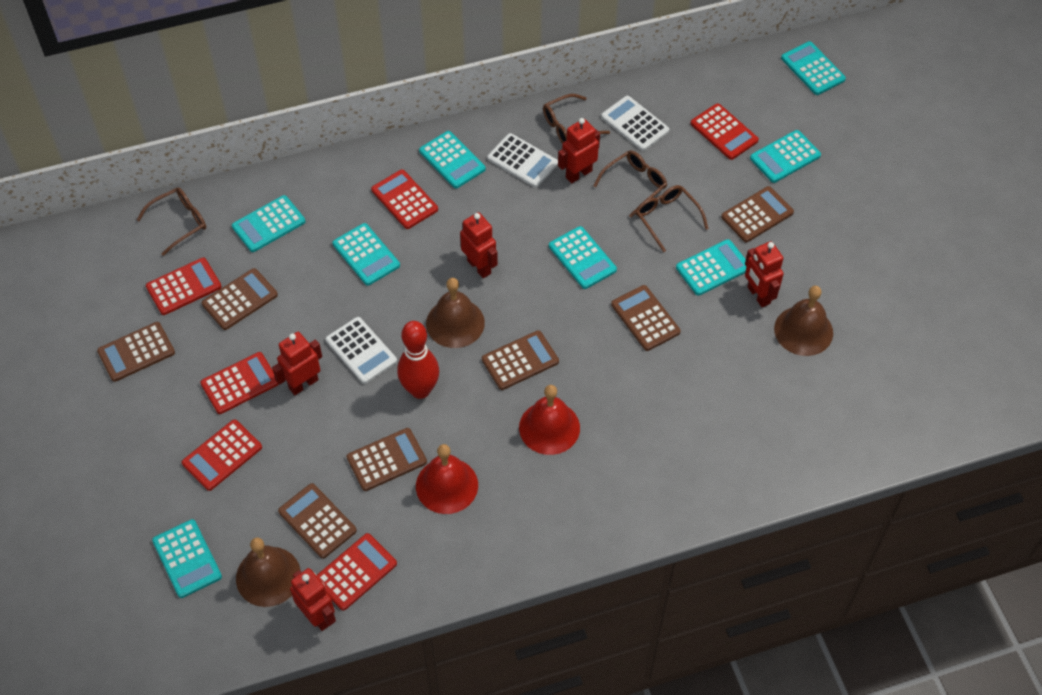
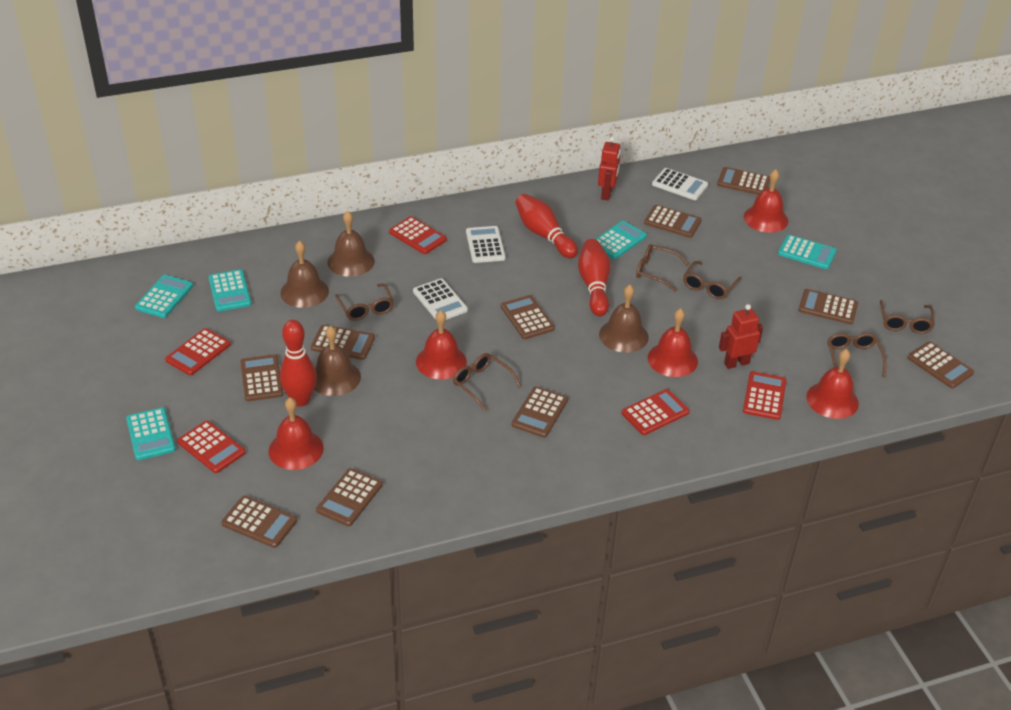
brown bell: [236,538,301,607] [426,278,485,348] [774,286,833,356] = 3 -> [280,240,329,308] [314,326,361,396] [327,211,375,277] [599,285,649,353] = 4
brown calculator: [97,322,175,382] [202,268,278,330] [278,483,357,559] [346,428,427,491] [482,330,559,390] [611,285,681,351] [721,186,794,242] = 7 -> [221,496,297,548] [240,354,283,401] [311,325,375,360] [316,468,383,526] [501,295,555,339] [512,386,568,438] [644,205,702,238] [717,167,770,195] [798,289,858,324] [907,341,974,388] = 10
brown glasses: [137,187,206,256] [543,94,610,144] [593,150,667,218] [635,185,709,252] = 4 -> [335,284,394,321] [453,353,521,411] [636,244,689,292] [683,261,742,299] [828,333,887,377] [880,300,935,334] = 6
red bell: [416,444,478,514] [519,385,580,455] = 2 -> [269,397,324,470] [416,310,467,379] [648,308,698,377] [744,169,788,233] [806,349,859,419] = 5
red bowling pin: [397,321,439,399] = 1 -> [280,320,317,407] [515,194,578,258] [578,239,610,316] = 3
red calculator: [146,258,222,315] [182,419,262,491] [200,352,279,414] [317,533,397,611] [371,169,438,229] [690,103,759,160] = 6 -> [165,328,231,376] [177,421,246,473] [389,216,447,254] [622,389,690,435] [743,371,786,420] = 5
red robot: [272,332,322,395] [290,568,336,631] [460,212,498,278] [558,118,600,183] [745,241,784,307] = 5 -> [598,137,621,200] [719,304,763,369] = 2
turquoise calculator: [152,519,222,598] [232,195,306,252] [332,223,400,286] [419,131,486,188] [549,226,617,289] [676,239,746,296] [750,130,821,183] [781,41,846,95] = 8 -> [126,407,176,460] [135,275,193,318] [209,269,251,311] [596,221,647,259] [778,235,837,269] = 5

